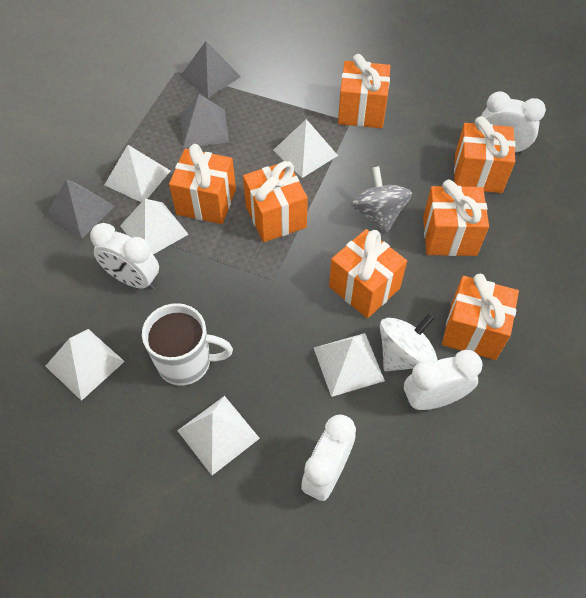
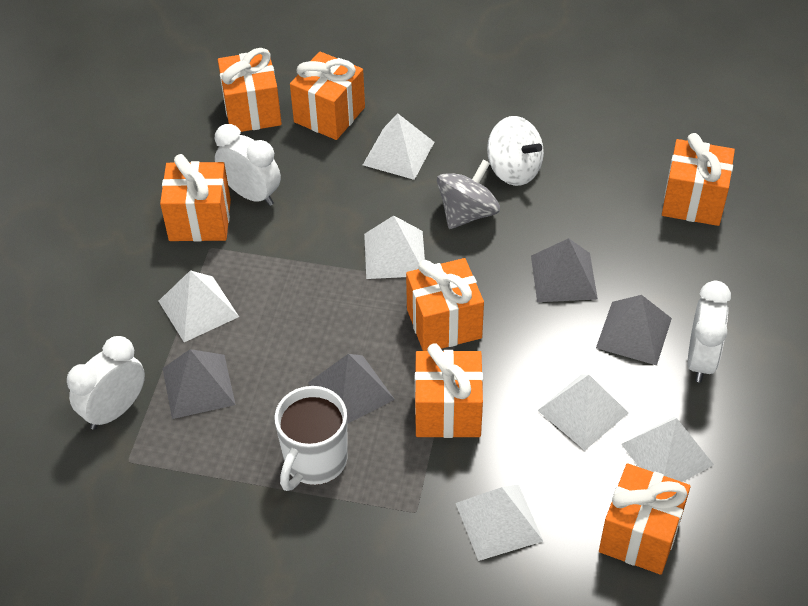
grey pyramid: [45,179,115,239] [180,94,229,148] [181,41,241,98] = 3 -> [163,349,236,419] [308,354,395,424] [531,238,598,302] [596,295,672,365] = 4
white clock: [90,223,159,290] [301,415,356,501] [404,350,482,410] [481,91,546,154] = 4 -> [67,336,145,430] [215,124,281,206] [688,281,731,382] = 3

